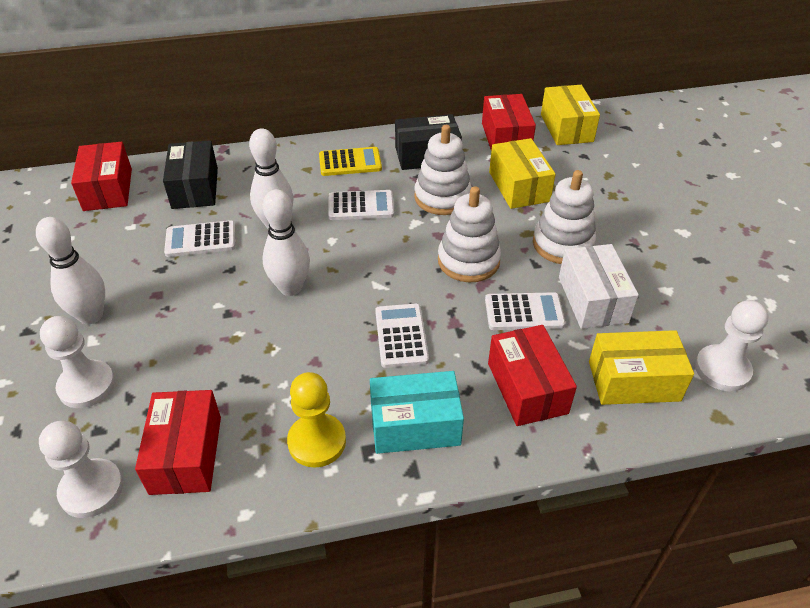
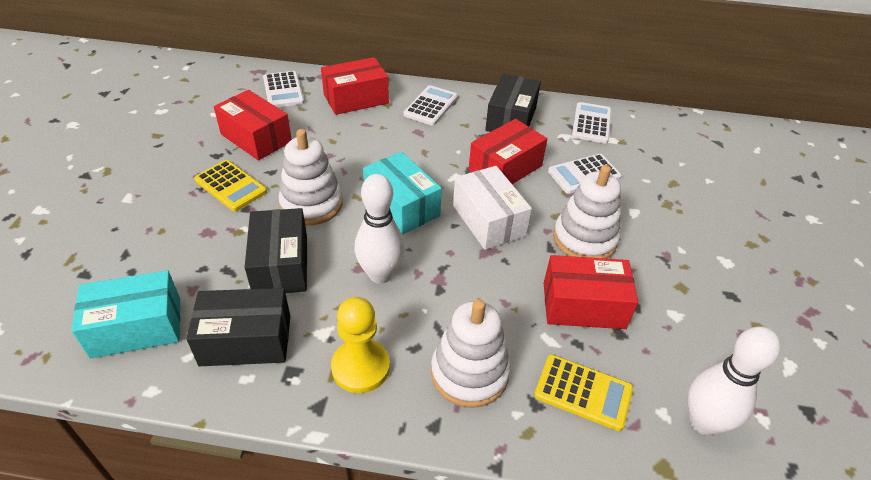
black box: [163,141,218,209] [395,114,462,170] = 2 -> [186,288,290,366] [245,208,307,293] [485,74,541,132] = 3
turquoise box: [370,371,464,454] = 1 -> [71,270,180,359] [363,152,442,235] = 2
white bowling pin: [36,217,105,325] [249,128,294,229] [262,189,310,296] = 3 -> [354,174,405,284] [688,326,780,435] = 2
white pawn: [39,421,123,518] [40,316,115,408] [695,300,769,391] = 3 -> none = 0
yellow box: [489,138,556,209] [541,85,600,145] [589,330,694,405] = 3 -> none = 0
yellow calculator: [319,147,382,176] = 1 -> [194,160,267,211] [534,354,633,431] = 2

